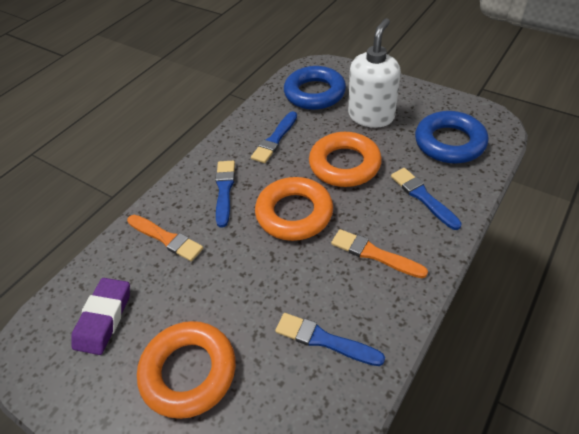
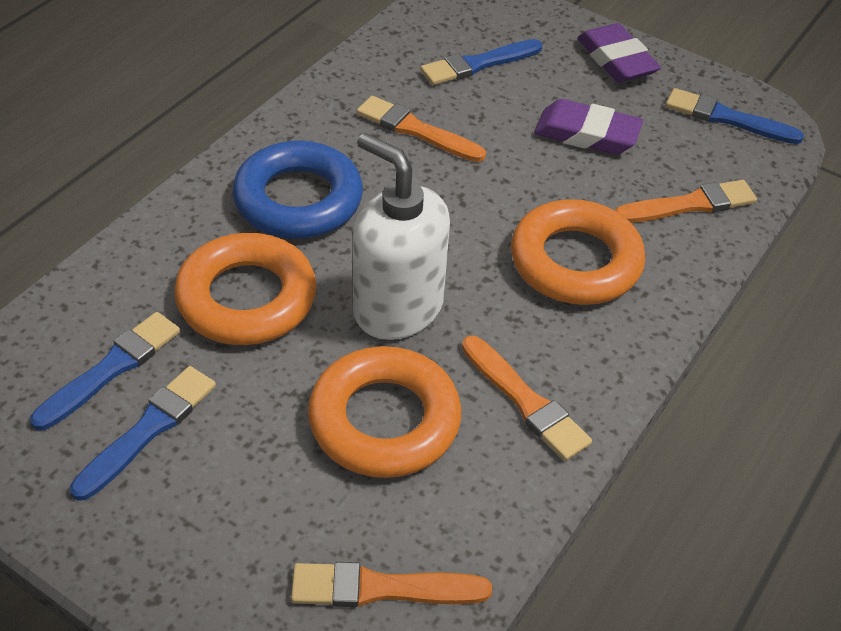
blue ring: [284,66,346,110] [415,111,488,163] = 2 -> [233,140,363,239] = 1
orange brush: [127,215,203,261] [331,229,428,278] = 2 -> [291,562,492,607] [357,96,486,162] [462,336,592,461] [615,180,757,223] = 4
purple eraser: [71,278,130,355] = 1 -> [534,99,643,155] [577,23,661,83] = 2

